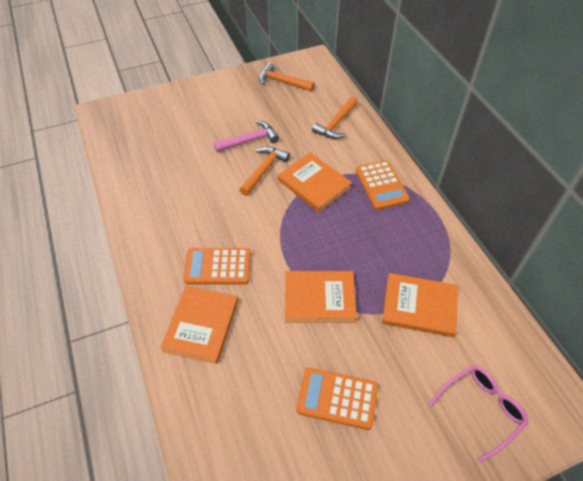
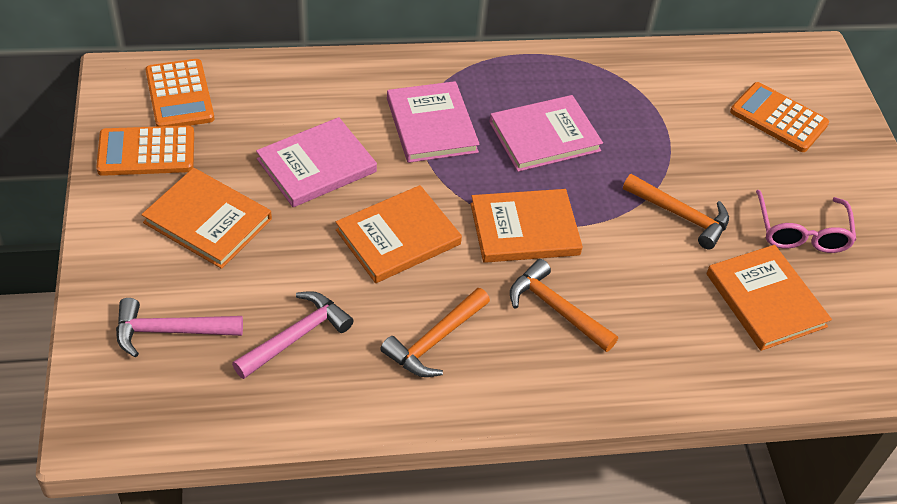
pink book: none = 0 -> [256,117,377,207] [387,81,480,163] [489,95,603,172] = 3
pink hammer: [213,121,279,152] = 1 -> [116,298,243,357] [232,291,354,379] = 2

